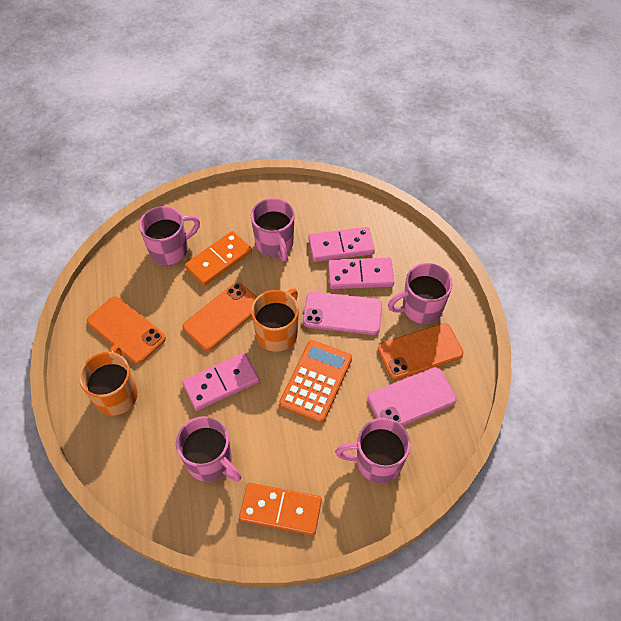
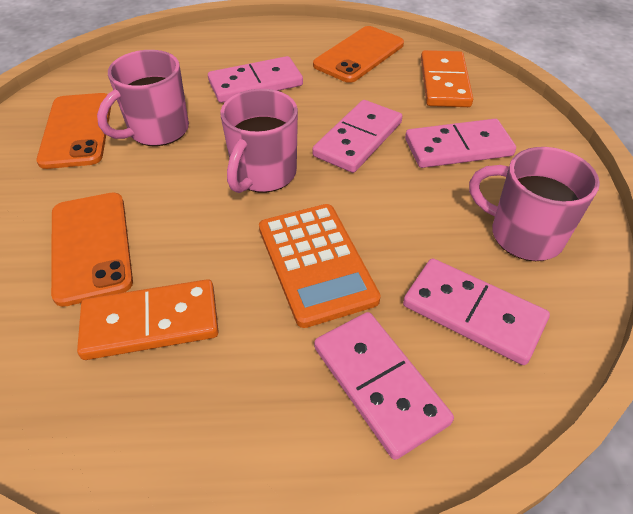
orange mug: [79,344,138,416] [251,288,299,352] = 2 -> none = 0
pink domino: [182,353,259,411] [308,227,375,262] [328,258,394,289] = 3 -> [208,56,303,103] [312,100,402,173] [314,312,454,460] [403,258,550,365] [405,119,516,168] = 5
pink mug: [139,206,200,265] [176,416,241,482] [251,198,294,261] [335,418,411,483] [388,263,453,324] = 5 -> [97,50,189,146] [220,89,298,193] [469,147,600,261] = 3
pink phone: [303,292,382,335] [367,367,457,426] = 2 -> none = 0

